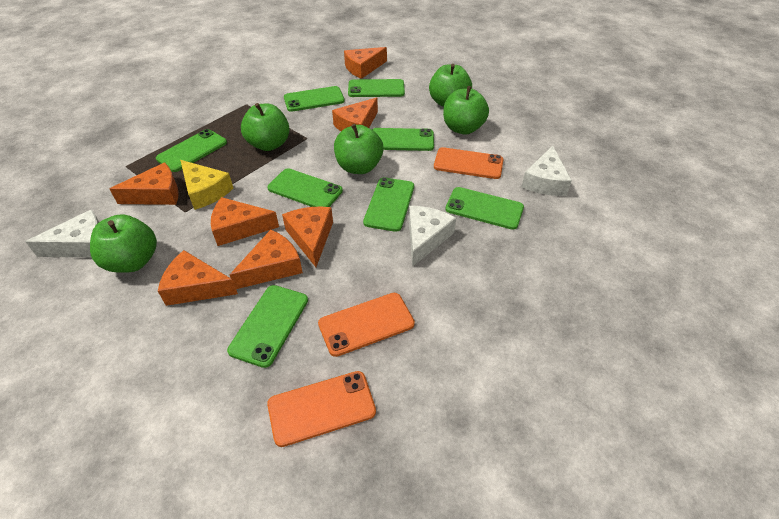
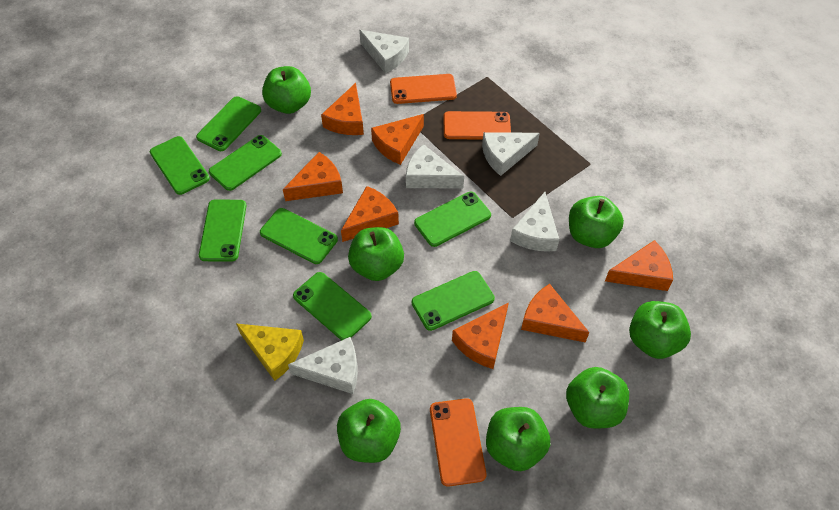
green apple: [90,214,157,273] [241,103,290,151] [334,124,383,174] [429,64,472,107] [443,86,489,134] = 5 -> [262,66,311,114] [337,399,401,463] [348,227,404,281] [486,407,550,471] [566,367,629,429] [569,196,624,248] [629,301,691,359] = 7
white cheese: [25,209,99,257] [409,206,456,267] [521,146,572,196] = 3 -> [288,337,358,394] [359,30,409,73] [406,144,464,188] [482,132,540,176] [510,192,559,252] = 5

